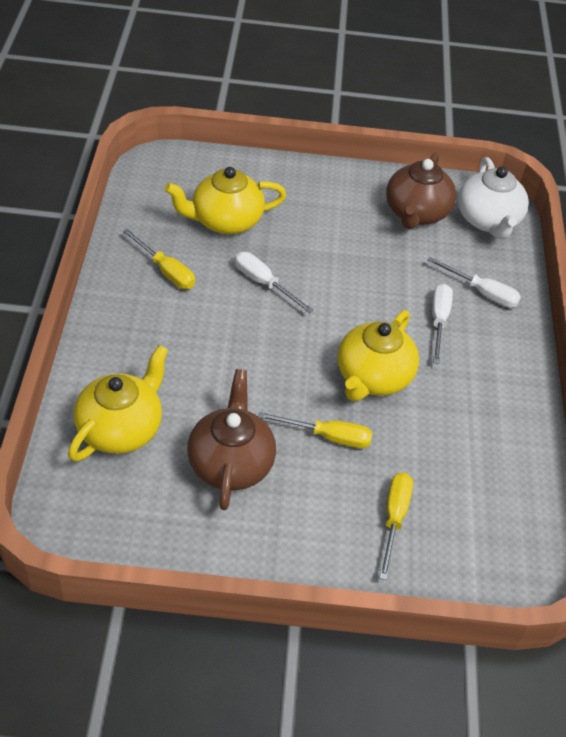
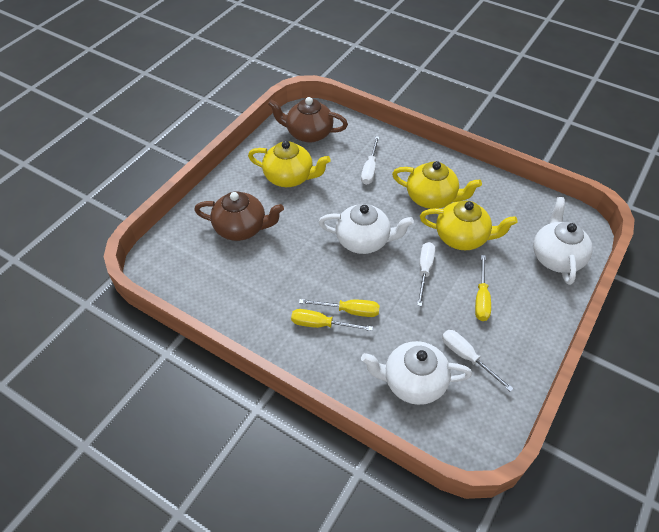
white teapot: [458,157,529,239] = 1 -> [318,204,414,254] [361,341,472,405] [533,197,593,285] = 3

